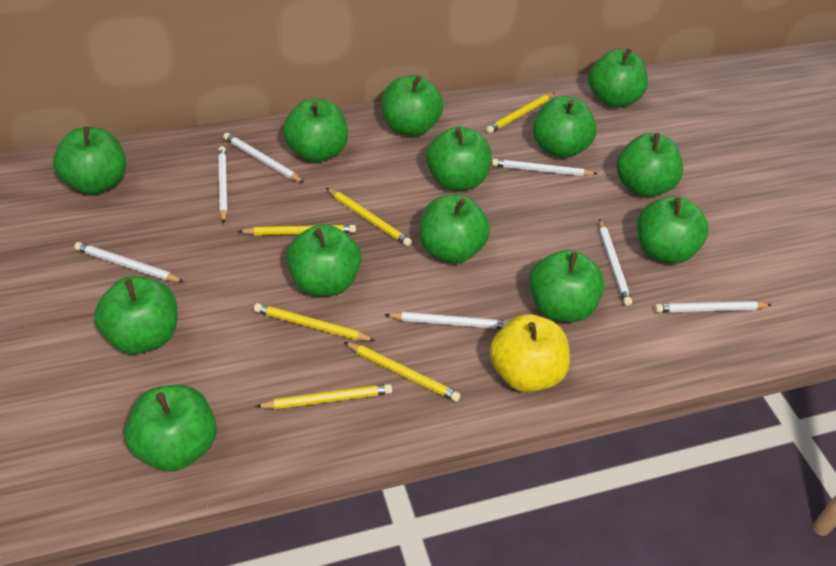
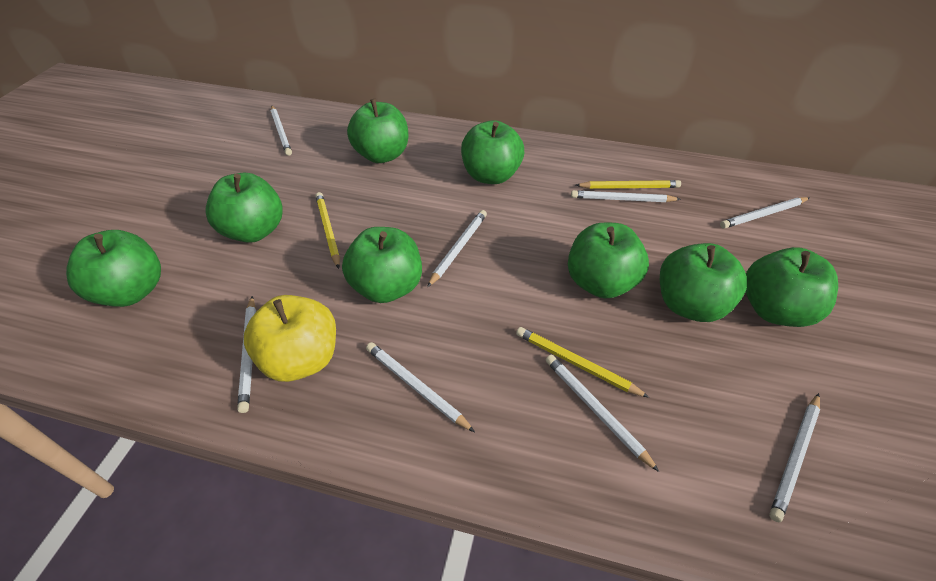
green apple: [53,126,126,194] [94,276,177,354] [124,385,217,472] [283,98,348,162] [286,224,361,296] [382,75,444,137] [419,195,490,264] [426,126,491,191] [529,250,605,322] [533,96,597,158] [588,48,648,108] [617,133,683,197] [637,196,708,264] = 13 -> [66,230,161,307] [205,173,283,243] [342,227,422,303] [347,99,408,163] [461,120,524,184] [568,222,649,298] [660,243,747,322] [746,247,838,327] = 8
white pencil: [74,242,184,282] [218,146,228,224] [223,133,304,183] [385,312,509,329] [492,159,597,176] [599,219,632,306] [655,301,771,312] = 7 -> [237,296,256,413] [271,106,292,156] [366,342,475,432] [427,210,487,287] [546,355,659,472] [571,190,681,202] [720,197,810,229] [769,393,820,522] = 8
yellow pencil: [238,225,356,235] [254,303,376,341] [255,384,392,409] [326,188,412,246] [344,342,461,402] [486,93,555,133] = 6 -> [315,192,340,269] [516,327,649,398] [576,180,681,189] = 3

